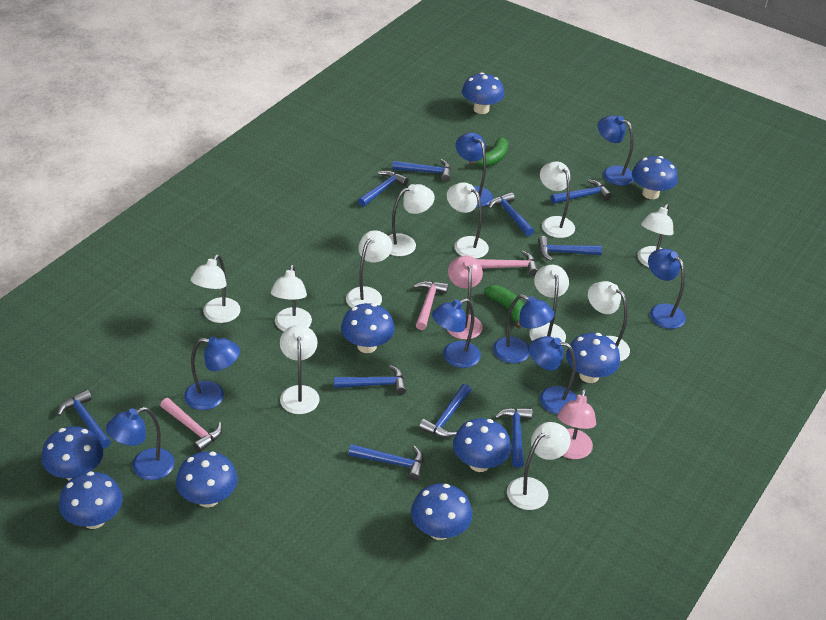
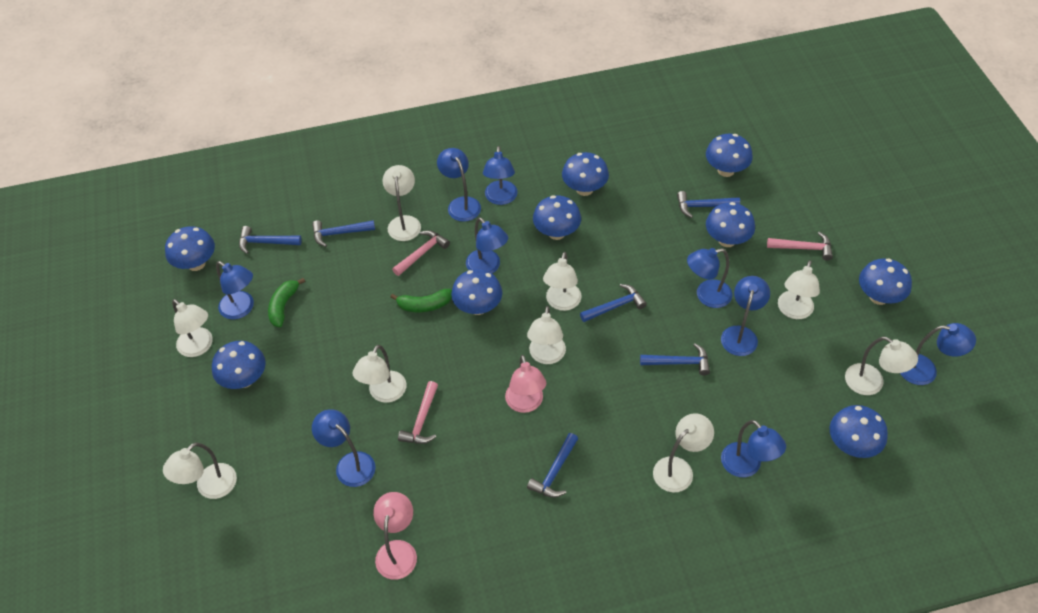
blue hammer: [57,390,111,448] [334,365,406,395] [349,444,424,481] [358,170,409,207] [392,159,451,182] [419,384,471,438] [489,192,534,236] [495,408,532,468] [538,236,602,261] [551,179,612,204] = 10 -> [239,226,302,254] [312,220,375,247] [527,433,578,498] [580,284,647,322] [640,343,710,375] [677,191,740,218] = 6
blue lamp: [106,407,175,480] [184,337,240,410] [432,298,481,368] [456,133,493,207] [493,294,554,363] [529,336,577,414] [598,115,634,186] [648,249,686,329] = 8 -> [216,261,254,319] [312,409,376,487] [437,148,481,222] [466,217,508,274] [483,146,518,205] [687,248,732,308] [721,276,770,356] [721,420,786,477] [900,323,976,385] = 9
white lamp: [191,254,240,323] [271,265,312,331] [280,325,320,414] [346,230,392,308] [389,184,435,256] [447,182,489,259] [507,422,571,510] [529,265,569,342] [540,161,575,238] [588,281,630,361] [638,204,673,267] = 11 -> [163,442,237,499] [172,299,213,357] [353,345,407,403] [382,165,421,241] [527,306,566,364] [543,252,582,311] [653,413,714,492] [778,260,820,319] [845,337,918,395] = 9

